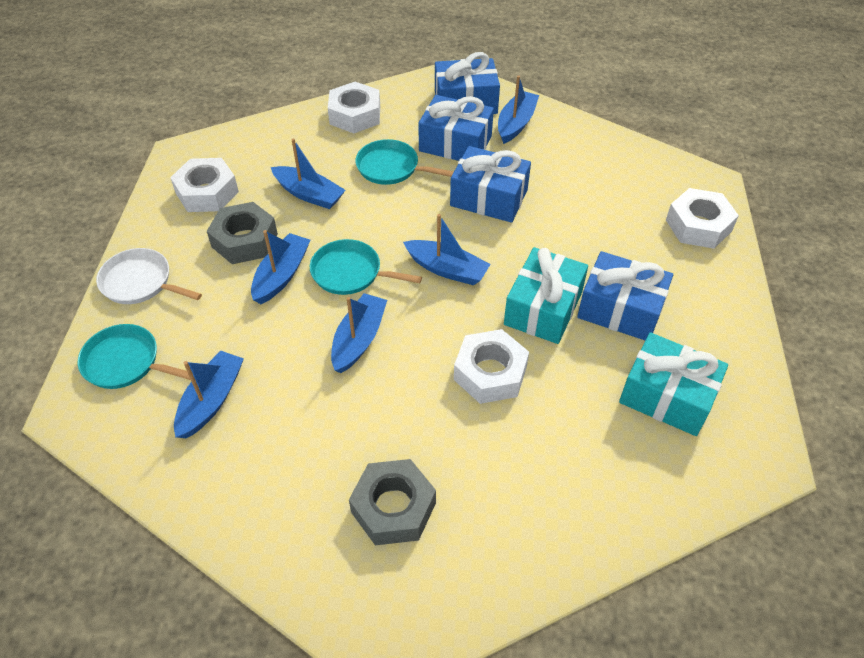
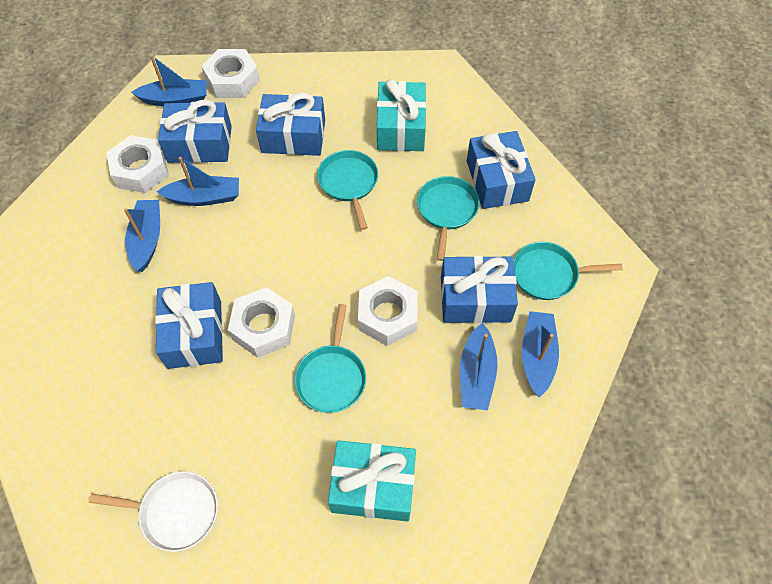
blue boat: [174,350,244,438] [251,230,310,304] [271,138,345,209] [331,293,387,373] [403,214,491,285] [498,76,539,144] = 6 -> [124,200,160,272] [131,55,207,106] [157,157,239,206] [460,323,498,410] [522,311,559,397] = 5
blue gift: [418,95,494,161] [435,52,500,114] [450,146,531,223] [577,251,673,340] = 4 -> [155,282,223,369] [158,99,232,163] [256,93,325,156] [441,256,518,323] [467,131,536,209] = 5
grey nut: [207,202,278,264] [349,459,436,545] = 2 -> none = 0
turquoise pan: [78,324,191,389] [310,239,422,295] [356,139,454,185] = 3 -> [295,304,366,413] [317,150,378,230] [417,176,480,261] [513,242,623,300] = 4

